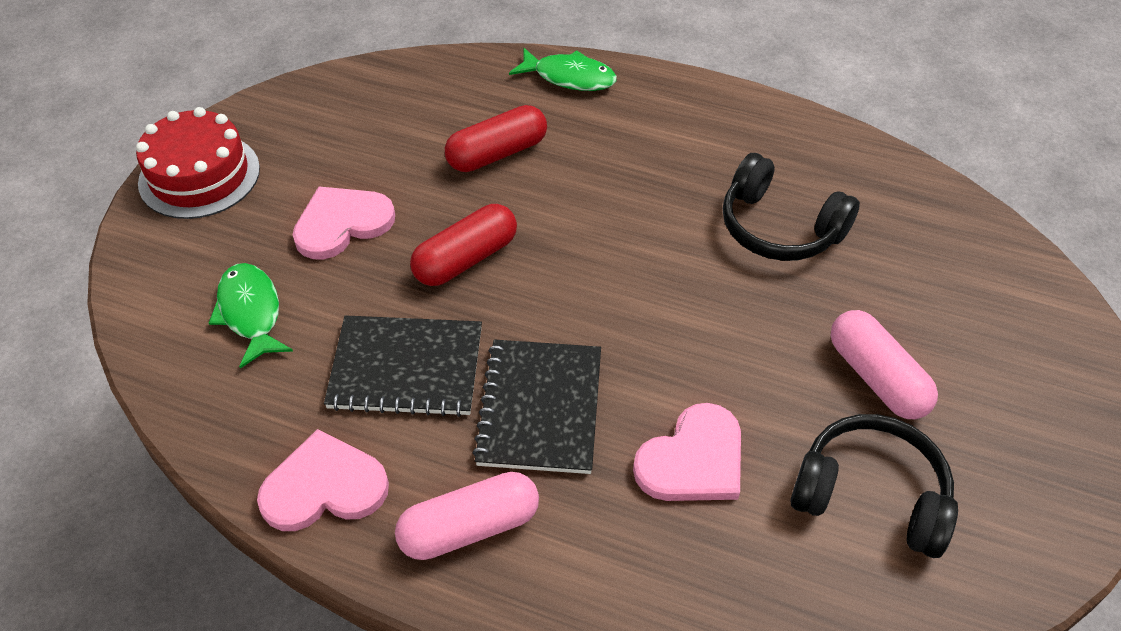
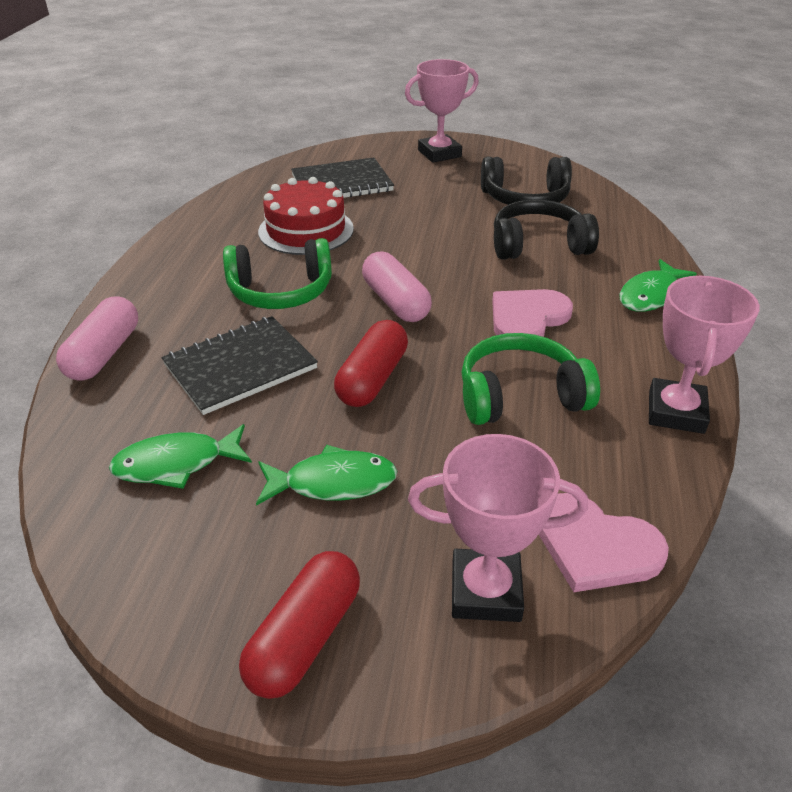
green fish: [209,263,293,368] [509,48,617,91] = 2 -> [109,424,252,489] [256,445,397,506] [620,259,697,312] = 3
green headphones: none = 0 -> [223,238,332,309] [461,333,600,425] = 2
pink heart: [257,429,389,531] [293,186,395,260] [633,403,741,501] = 3 -> [492,289,573,337] [538,493,669,592] = 2
pink trophy: none = 0 -> [405,59,479,163] [408,434,588,622] [649,276,760,434] = 3

